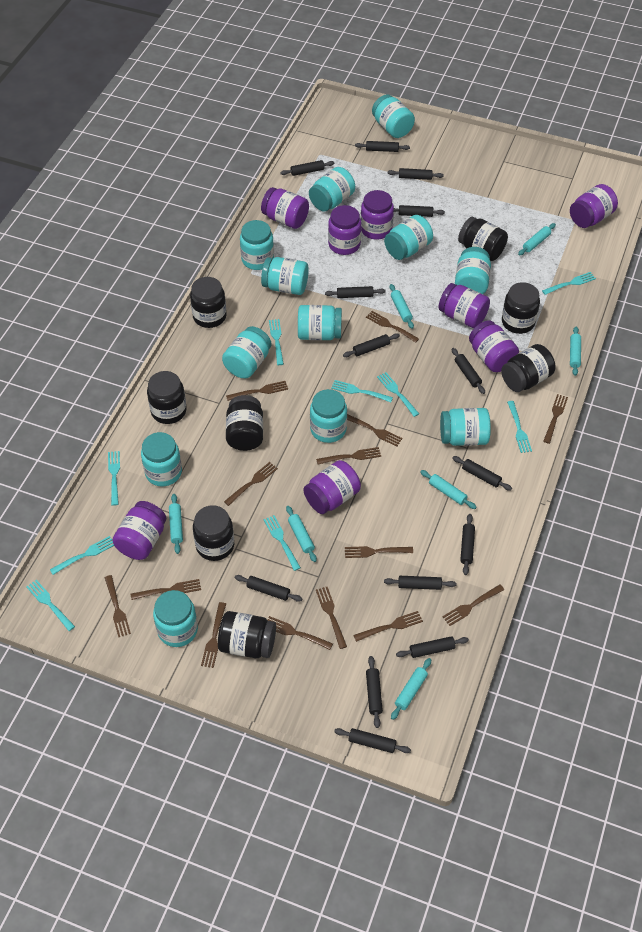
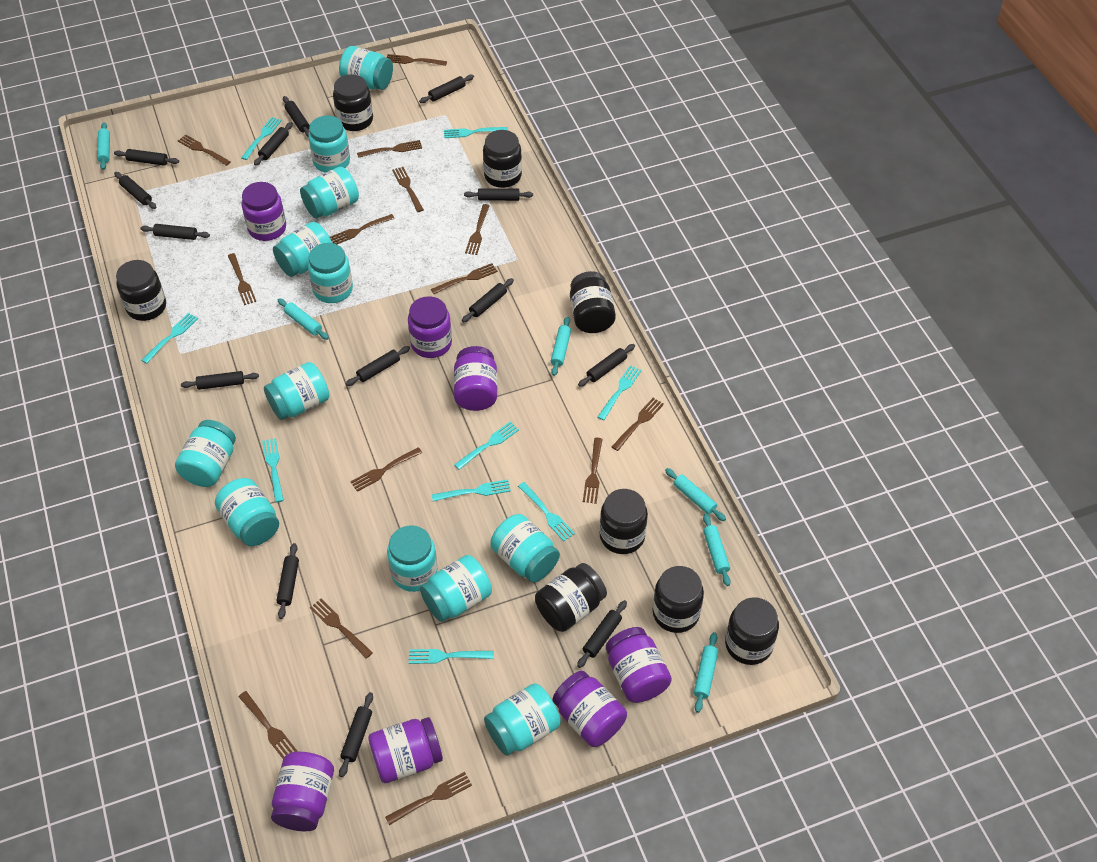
purple jar: [112,501,166,560] [261,187,309,229] [303,460,361,514] [328,205,361,255] [361,190,394,240] [438,283,490,328] [469,320,519,372] [570,184,618,228] = 8 -> [241,182,286,241] [271,752,334,831] [368,717,443,783] [408,296,452,358] [454,346,497,411] [553,671,627,747] [606,627,672,703] = 7
turquoise rolling pin: [169,494,183,554] [286,506,317,562] [390,284,414,329] [391,658,431,720] [420,470,477,509] [518,223,556,256] [570,327,581,376] = 7 -> [97,122,110,170] [278,298,329,340] [551,317,571,376] [665,468,726,521] [694,632,718,713] [703,514,731,586] = 6

